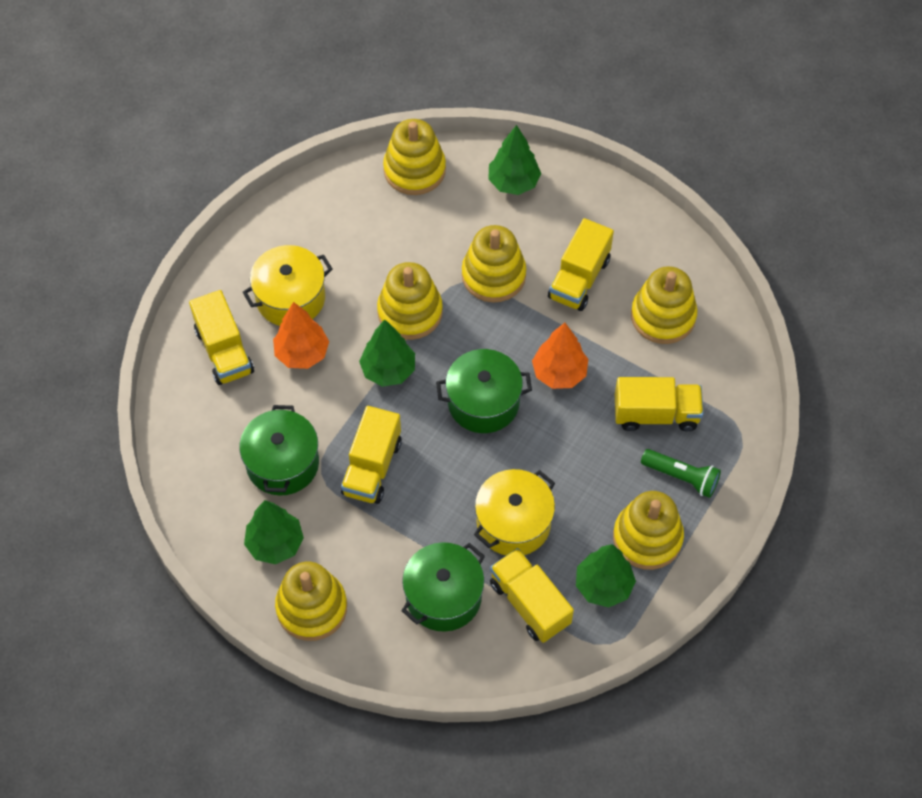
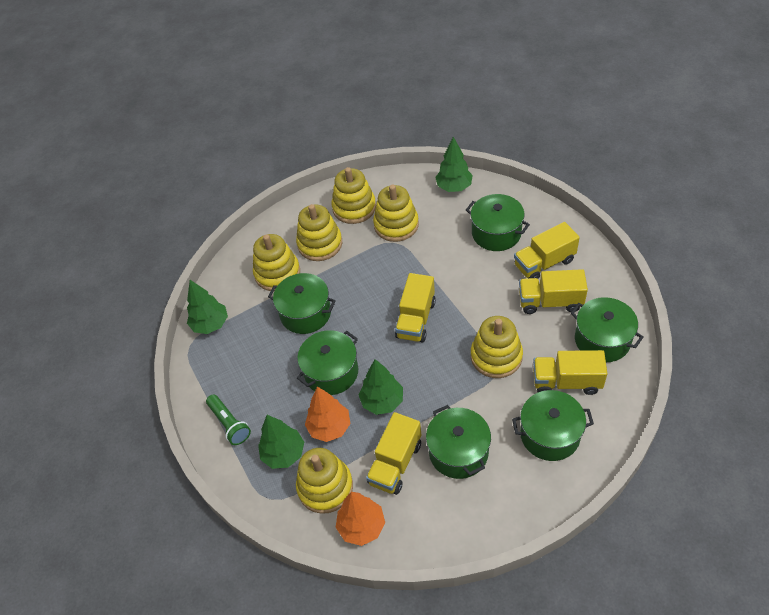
green pot: [239,405,319,495] [401,542,485,632] [436,349,532,433] = 3 -> [268,273,336,334] [297,330,358,395] [426,405,491,479] [466,194,530,251] [512,390,594,461] [570,297,644,362] = 6
yellow pot: [243,245,333,326] [474,469,555,555] = 2 -> none = 0

